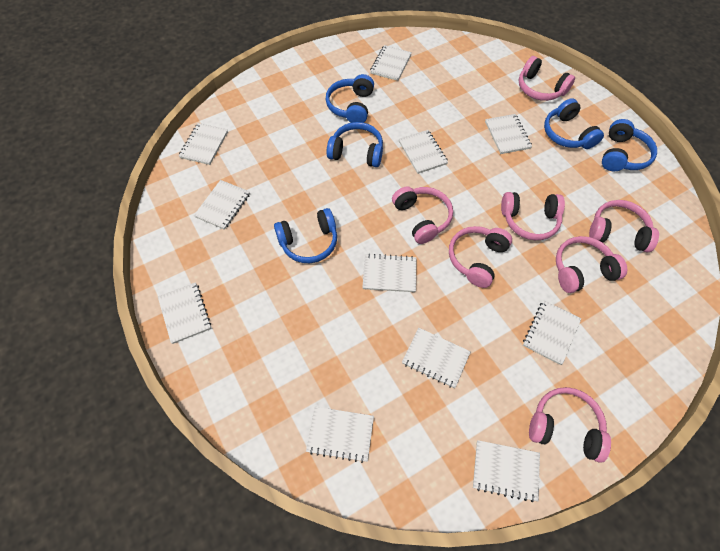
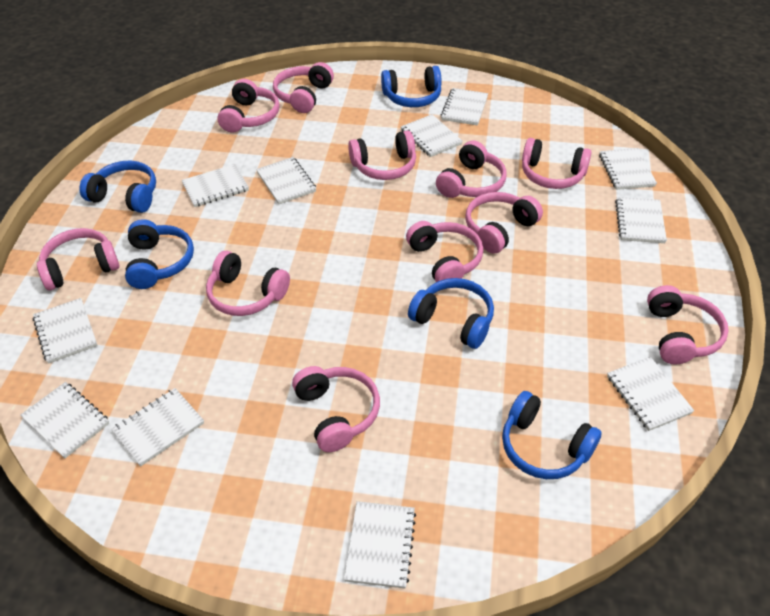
pink headphones: [392,186,453,244] [449,226,512,288] [501,192,565,240] [519,56,575,101] [529,387,611,463] [556,236,627,293] [589,200,659,253] = 7 -> [37,228,119,290] [206,251,290,316] [217,79,280,133] [273,62,334,113] [292,366,380,452] [348,131,416,180] [406,221,483,282] [436,141,507,198] [465,192,543,254] [522,138,592,189] [647,285,729,364] = 11

